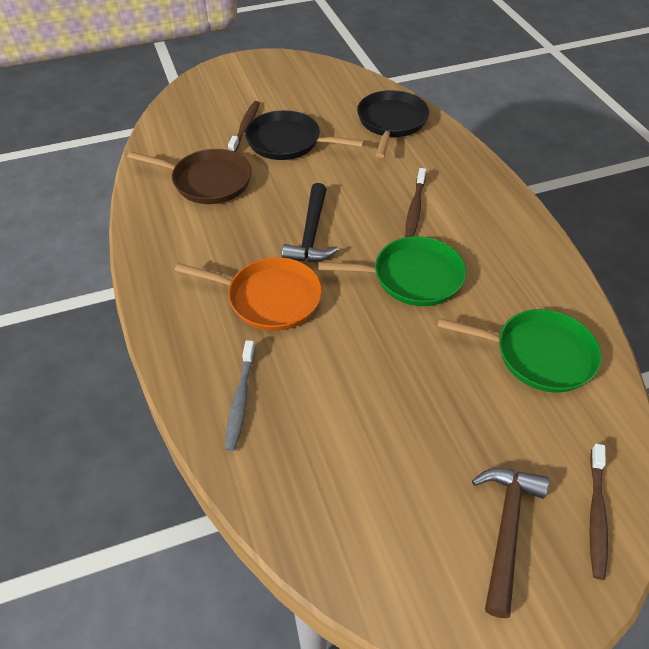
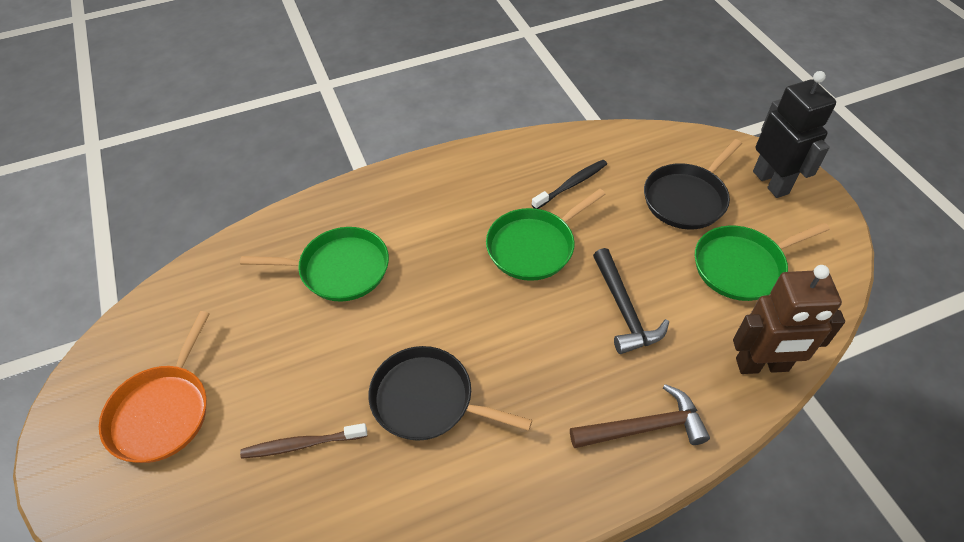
black robot: none = 0 -> [753,71,836,198] = 1
black toothbrush: none = 0 -> [532,160,607,209] = 1
brown pan: [127,149,252,204] = 1 -> none = 0
brown robot: none = 0 -> [733,265,845,374] = 1
brown toothbrush: [228,101,260,152] [405,168,426,237] [589,443,608,580] = 3 -> [240,423,367,459] = 1
green pan: [318,236,466,306] [437,309,602,392] = 2 -> [240,227,389,302] [486,189,606,281] [695,223,830,301] = 3
grey toothbrush: [225,340,255,451] = 1 -> none = 0

